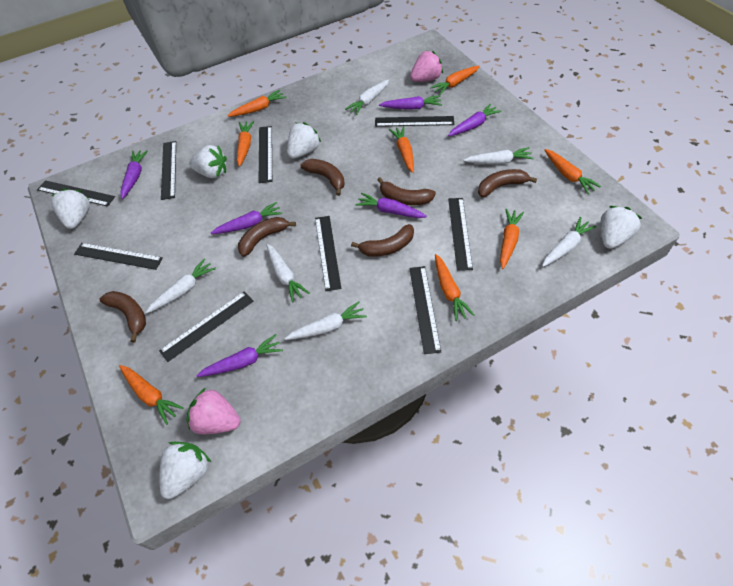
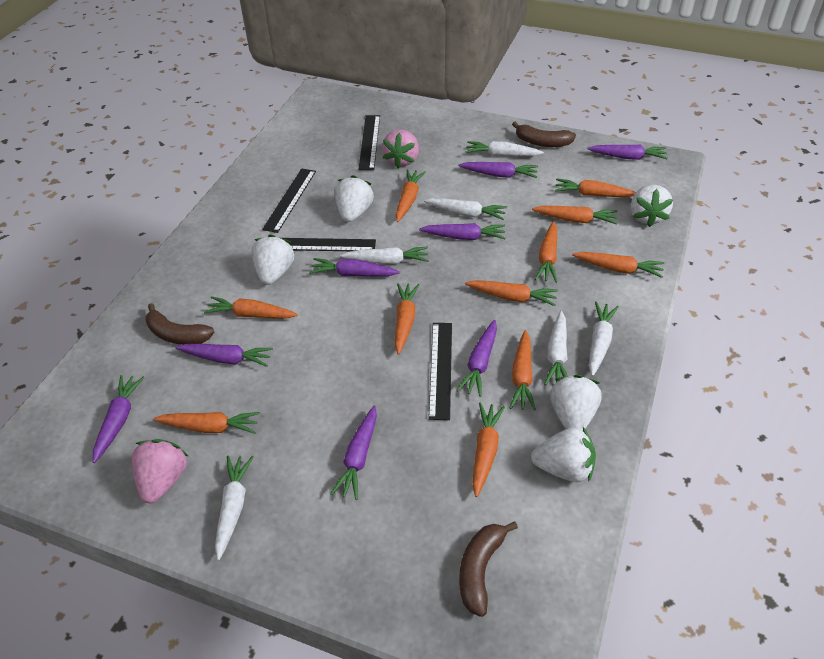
black ruler: [37,180,115,207] [74,243,163,270] [159,291,253,362] [161,141,176,200] [258,126,272,183] [315,216,341,291] [375,116,454,127] [409,266,441,354] [448,198,473,271] = 9 -> [262,168,316,233] [281,238,376,251] [358,115,380,170] [429,323,452,420] = 4
brown banana: [100,291,146,342] [238,217,296,257] [301,159,345,196] [351,224,414,257] [377,177,436,205] [478,169,537,197] = 6 -> [146,303,214,345] [459,521,518,617] [512,122,576,147] = 3
orange carrot: [119,365,184,425] [227,90,286,117] [237,121,254,167] [389,126,414,173] [430,66,480,95] [435,254,474,321] [500,209,524,269] [544,149,601,194] = 8 -> [153,412,260,434] [204,296,298,319] [395,283,420,355] [396,169,426,222] [465,280,558,306] [472,402,505,497] [510,330,536,411] [532,206,618,225] [535,221,557,283] [555,179,636,197] [572,252,664,278] = 11
purple carrot: [120,150,148,199] [196,334,283,377] [211,202,283,234] [355,193,427,218] [379,95,442,110] [448,104,502,136] = 6 -> [93,375,144,463] [175,344,273,367] [309,258,400,276] [331,405,377,500] [419,223,505,240] [457,320,497,397] [459,162,538,178] [587,145,668,160] = 8

